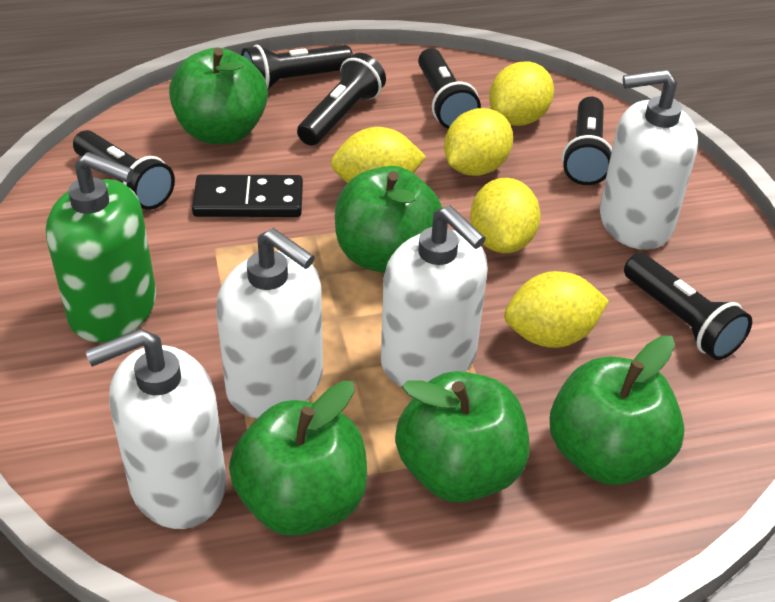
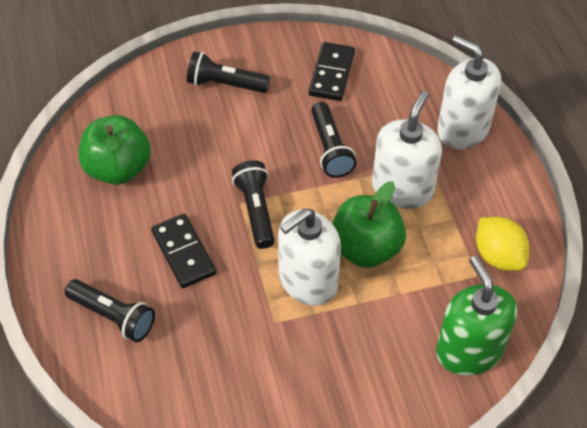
black domino: [192,175,303,217] = 1 -> [151,214,216,288] [309,42,355,101] = 2
black flashlight: [73,130,175,210] [241,45,353,89] [297,53,386,146] [418,48,481,129] [562,96,612,185] [624,253,752,360] = 6 -> [64,279,155,342] [187,52,270,93] [232,160,275,249] [311,102,356,178] = 4
green apple: [169,48,268,144] [229,381,367,536] [335,166,442,273] [395,371,529,503] [550,335,685,485] = 5 -> [79,115,151,185] [332,181,406,268] = 2
white soap dispenser: [85,329,226,529] [216,228,323,418] [381,205,488,387] [600,69,698,250] = 4 -> [278,208,341,306] [372,90,442,209] [437,36,501,149] = 3
yellow lemon: [331,127,426,183] [444,108,513,176] [470,178,541,253] [489,61,554,126] [504,271,609,348] = 5 -> [476,217,529,271] = 1

